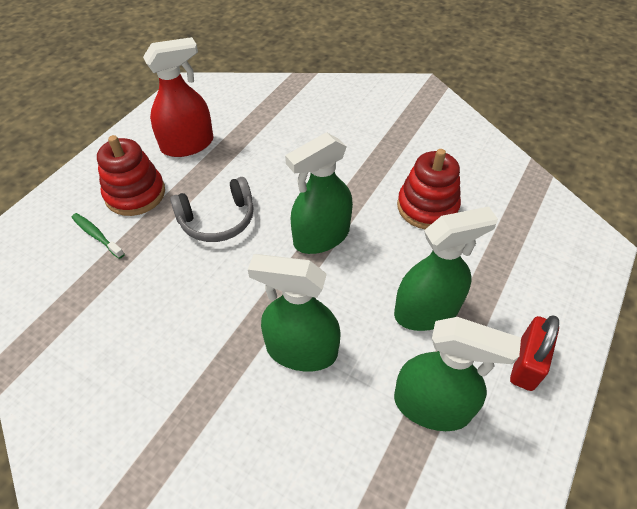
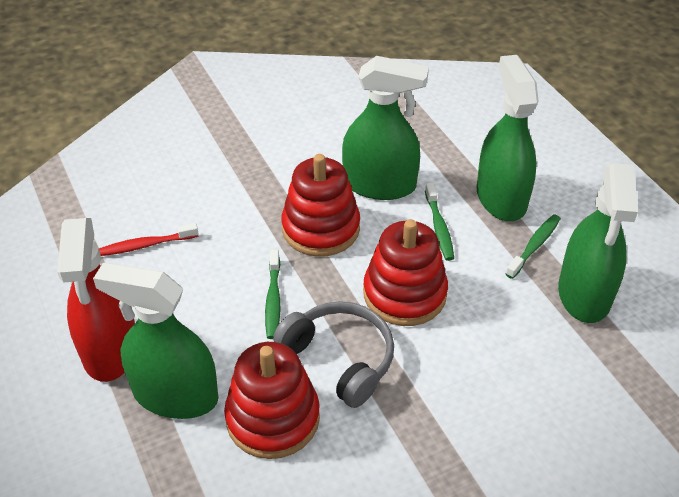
green toothbrush: [71,213,125,259] = 1 -> [265,250,281,339] [425,183,454,261] [506,214,561,279] = 3
red padlock: [510,316,559,391] = 1 -> none = 0
red stacking toy: [97,135,165,216] [397,149,461,229] = 2 -> [224,342,320,459] [281,154,360,257] [363,219,448,326] = 3
red toothbrush: none = 0 -> [99,223,199,256] = 1

